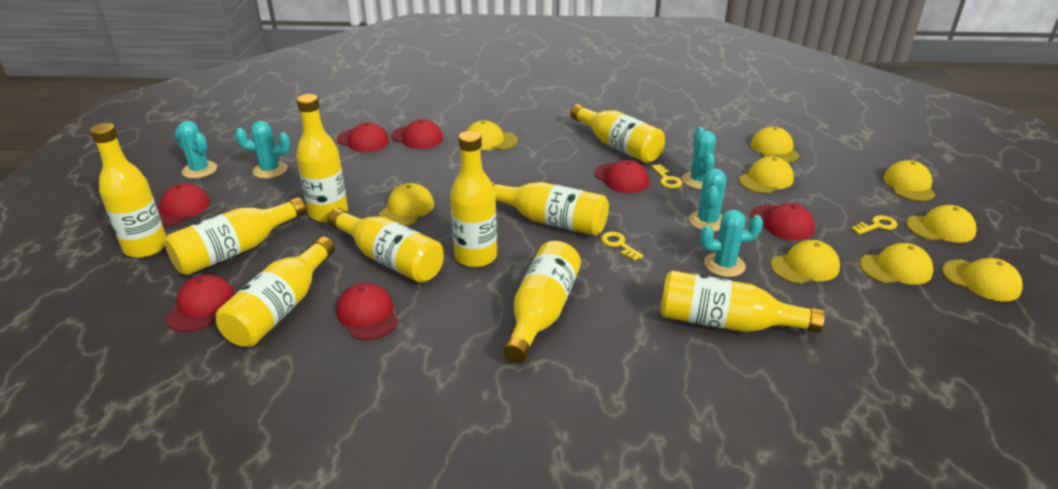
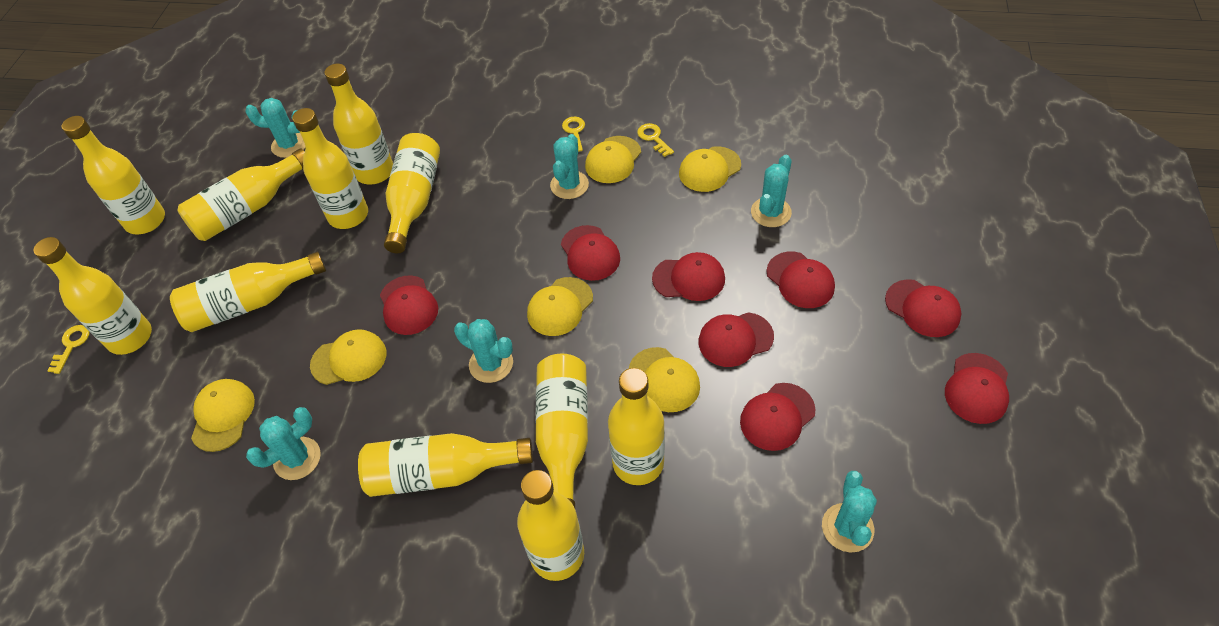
red cap: [157,183,210,226] [166,275,235,332] [336,283,399,340] [337,122,389,152] [391,119,443,149] [594,160,649,193] [751,203,815,241] = 7 -> [380,275,438,335] [561,225,620,281] [652,252,725,301] [698,312,774,367] [740,383,815,451] [767,252,835,308] [885,279,962,337] [945,353,1009,424] = 8
turquoise cactus: [174,121,217,178] [235,121,290,179] [682,127,716,189] [689,168,727,231] [700,210,763,277] = 5 -> [245,98,305,158] [246,407,321,480] [454,319,513,383] [550,134,589,199] [751,155,792,227] [822,471,877,553] = 6
yellow bottle: [90,123,167,258] [165,197,306,275] [216,237,335,347] [296,94,348,222] [328,208,444,283] [450,131,497,268] [491,181,609,236] [503,241,581,363] [570,104,665,163] [660,271,825,333] = 10 -> [34,237,152,355] [62,116,165,234] [170,252,326,332] [177,149,305,241] [292,108,368,229] [324,64,393,185] [358,433,533,497] [384,133,440,253] [517,470,584,581] [535,354,588,508] [608,368,665,485] = 11
yellow cap: [379,183,434,226] [466,120,518,150] [739,156,794,193] [751,126,799,163] [770,240,840,284] [859,243,934,284] [883,160,935,201] [906,205,977,243] [942,258,1023,301] = 9 -> [191,379,255,452] [310,329,386,385] [527,277,593,336] [585,136,641,183] [629,347,700,412] [679,146,741,192] = 6

